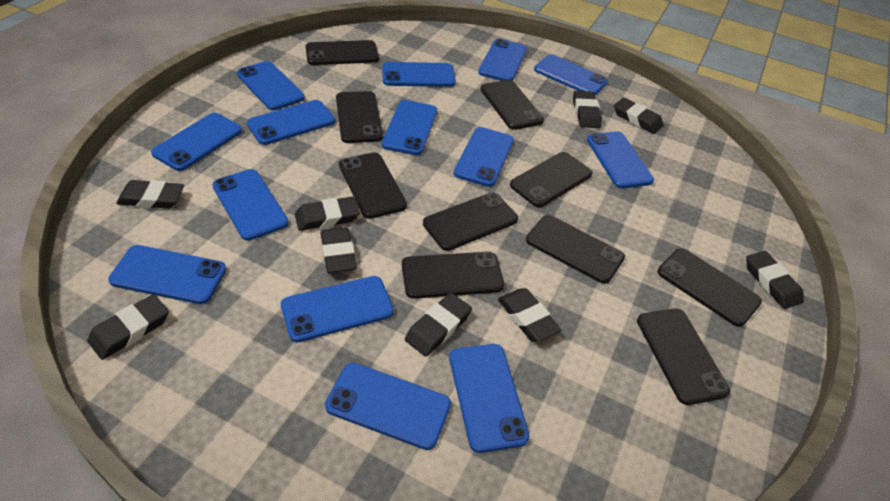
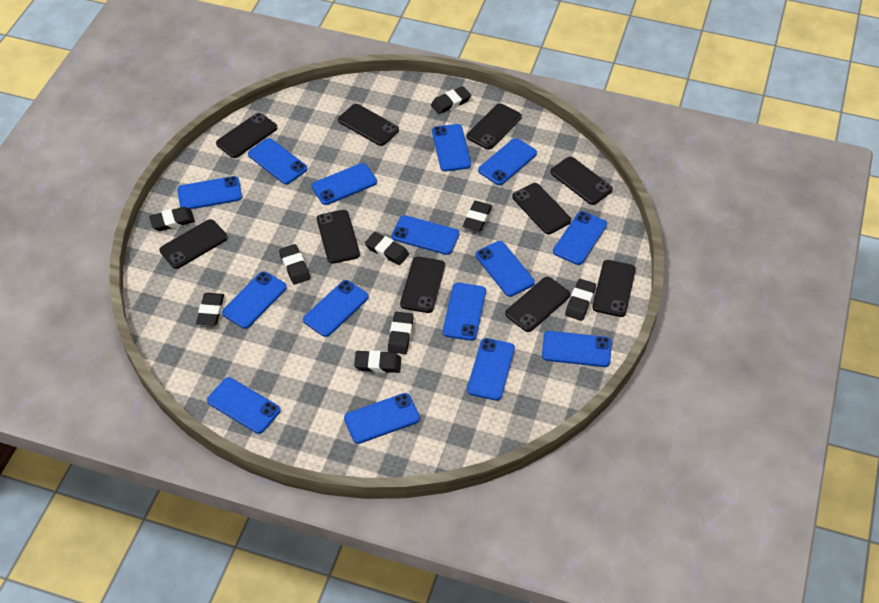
blue phone: [108,245,226,304] [151,113,242,171] [212,169,289,241] [237,61,305,110] [247,100,335,145] [281,276,394,342] [325,363,451,450] [382,62,456,87] [382,100,437,155] [449,344,530,453] [454,127,514,187] [478,39,527,81] [534,55,608,95] [587,131,654,188] = 14 -> [177,176,242,209] [207,377,280,434] [222,271,287,329] [248,138,307,184] [303,280,369,337] [311,163,377,205] [344,393,420,444] [392,215,459,255] [432,124,471,171] [443,283,486,341] [467,338,515,401] [476,241,535,297] [478,138,537,185] [542,331,612,367] [553,211,607,265] = 15

